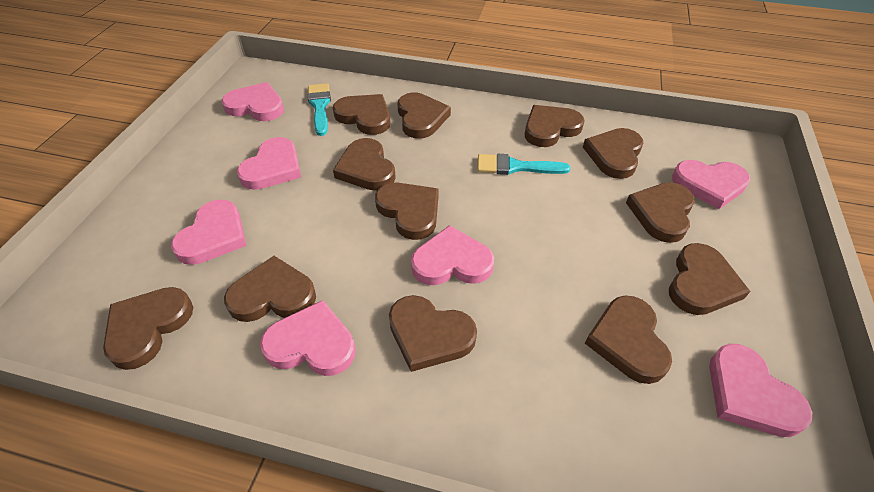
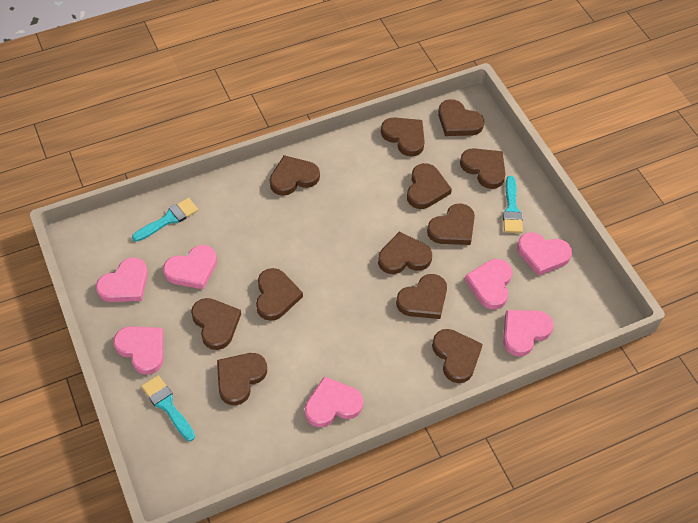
turquoise brush: [308,83,331,136] [477,154,571,175] = 2 -> [132,198,198,242] [141,375,195,441] [503,176,523,233] = 3

